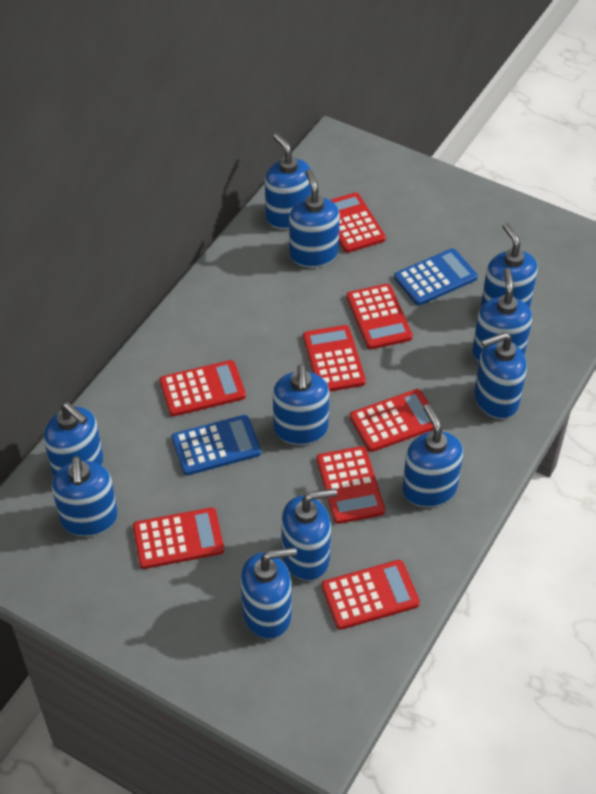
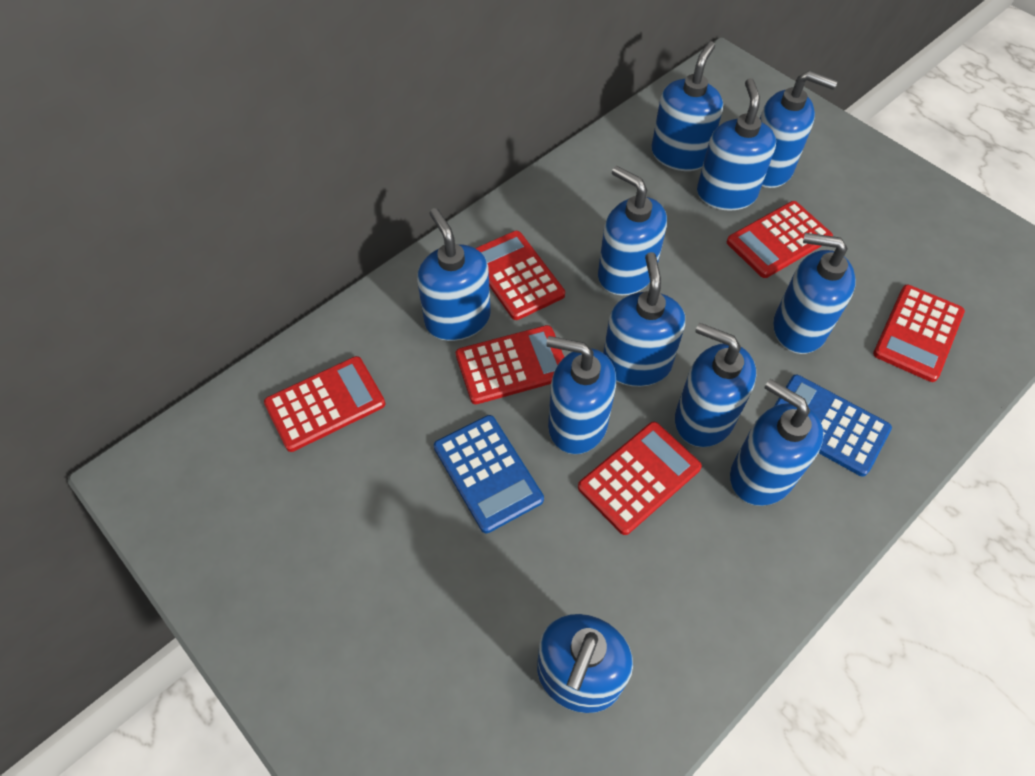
red calculator: [133,507,224,569] [159,360,246,416] [303,325,366,392] [317,446,385,524] [321,560,420,630] [331,193,386,253] [346,284,413,349] [350,389,434,452] = 8 -> [264,356,386,452] [456,325,564,404] [475,231,565,320] [578,422,702,535] [726,201,833,278] [873,285,965,382] = 6

